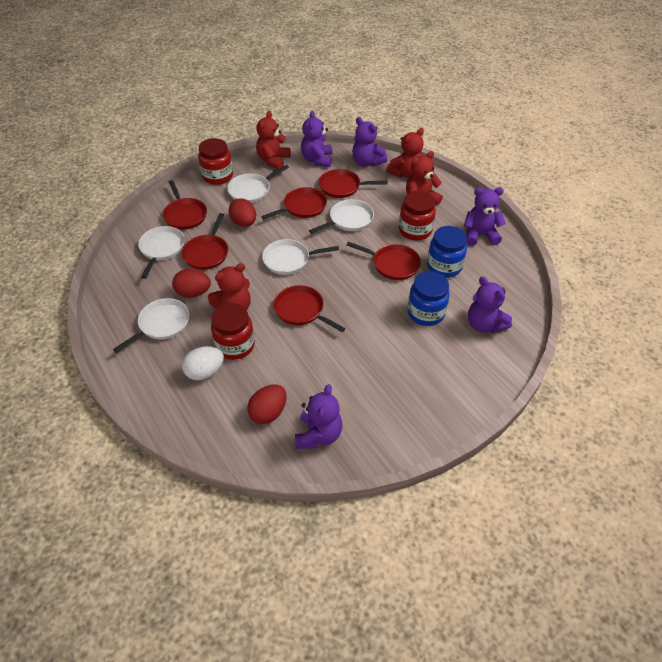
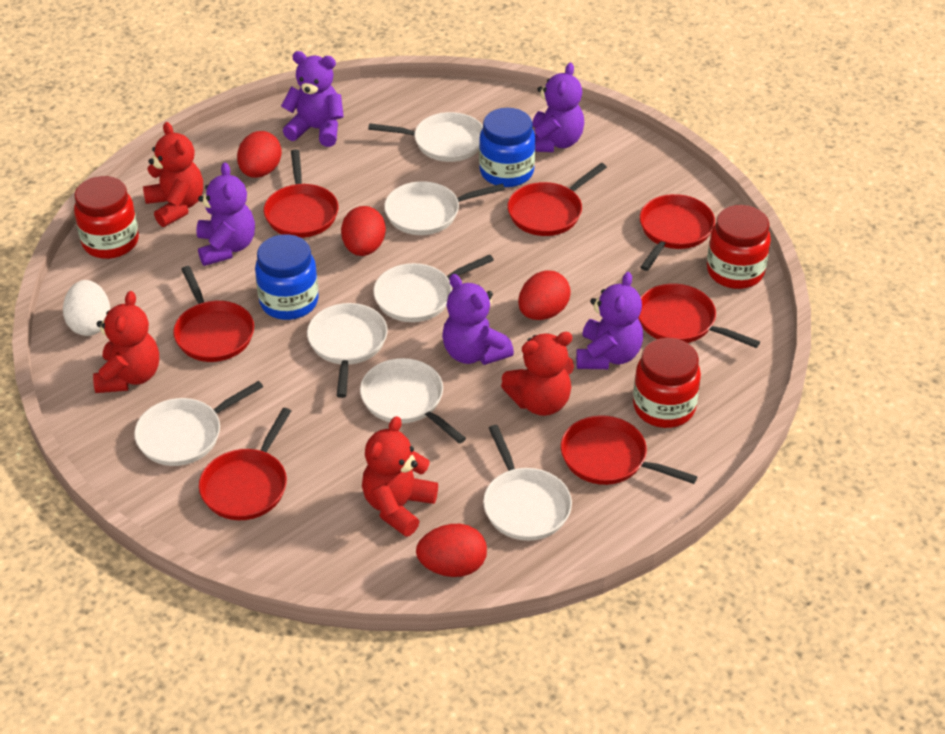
red egg: [172,269,211,298] [228,198,256,227] [247,385,287,424] = 3 -> [237,131,282,178] [341,206,386,256] [416,524,487,577] [518,270,571,320] = 4
red pan: [163,180,207,230] [181,213,228,270] [261,187,327,220] [274,285,345,332] [319,169,388,198] [346,241,421,280] = 6 -> [173,266,254,362] [199,408,291,520] [264,149,338,238] [508,163,607,236] [561,415,697,485] [638,284,760,348] [640,194,715,271] = 7
white pan: [113,298,189,353] [138,226,185,279] [227,165,289,203] [262,239,339,275] [309,199,374,234] = 5 -> [134,381,263,466] [307,303,388,398] [360,358,466,444] [368,112,483,162] [373,255,494,322] [384,181,505,235] [483,425,572,541] = 7

